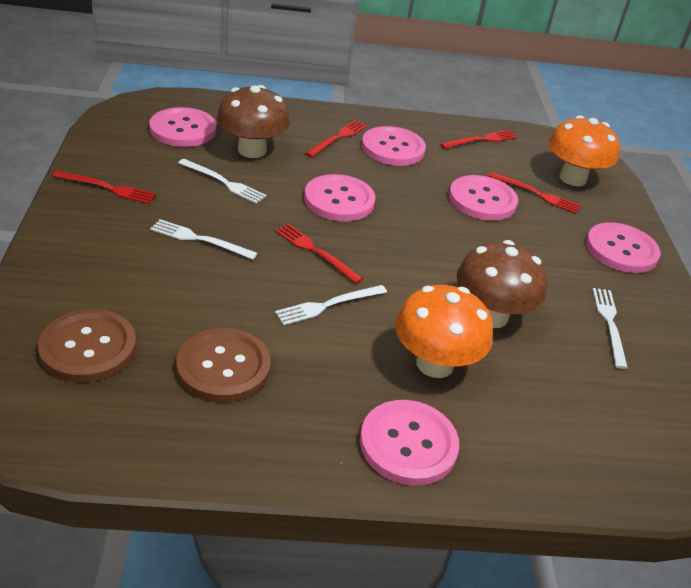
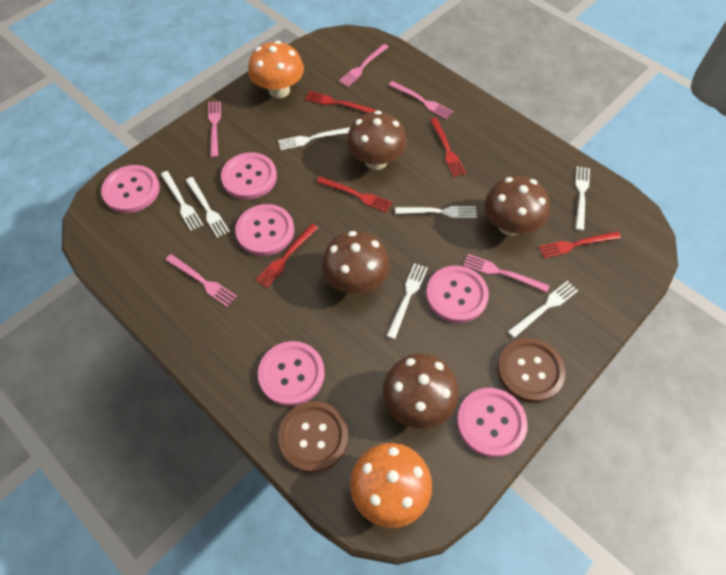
brown mushroom: [217,85,290,158] [456,240,547,328] = 2 -> [322,231,390,294] [347,110,407,170] [383,354,459,429] [485,176,550,236] = 4
pink fork: none = 0 -> [165,254,237,307] [208,101,221,158] [339,44,388,87] [389,81,453,119] [463,254,550,292] = 5
white fork: [150,219,258,260] [178,159,266,204] [275,285,387,325] [592,288,628,369] = 4 -> [161,171,203,231] [185,177,230,238] [278,127,350,150] [387,263,428,339] [395,206,477,218] [508,281,578,338] [575,166,590,231] = 7

